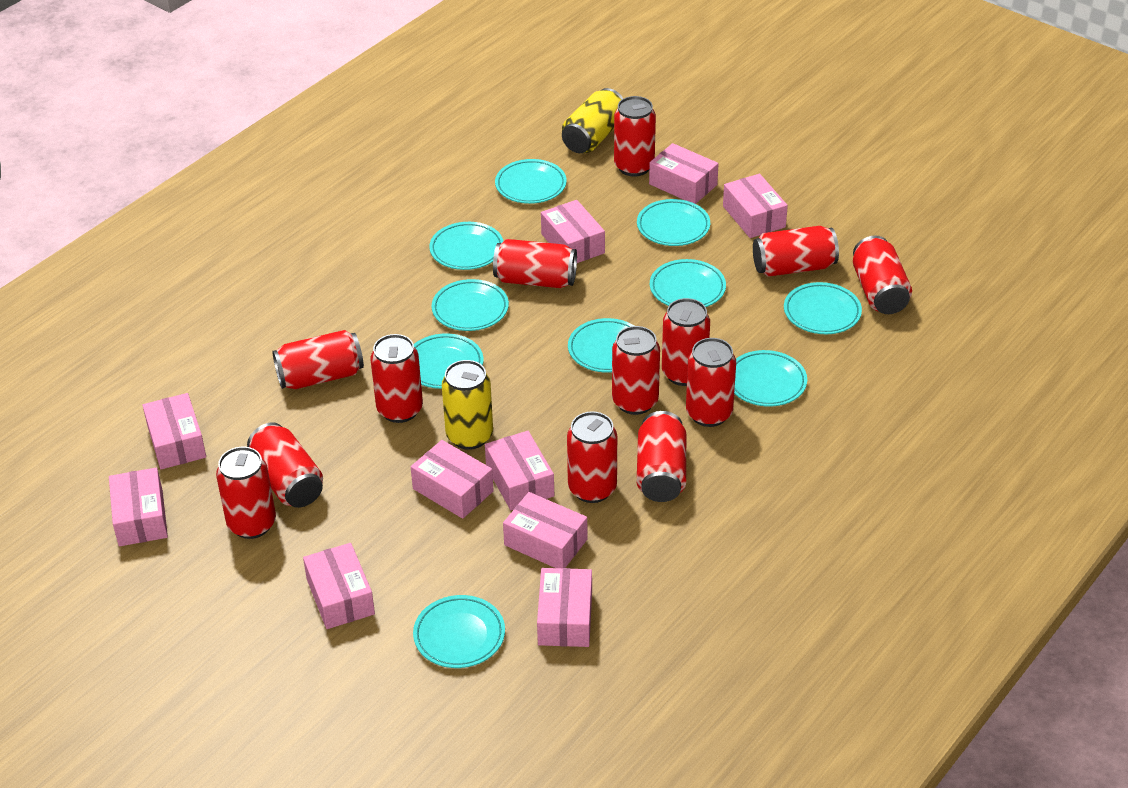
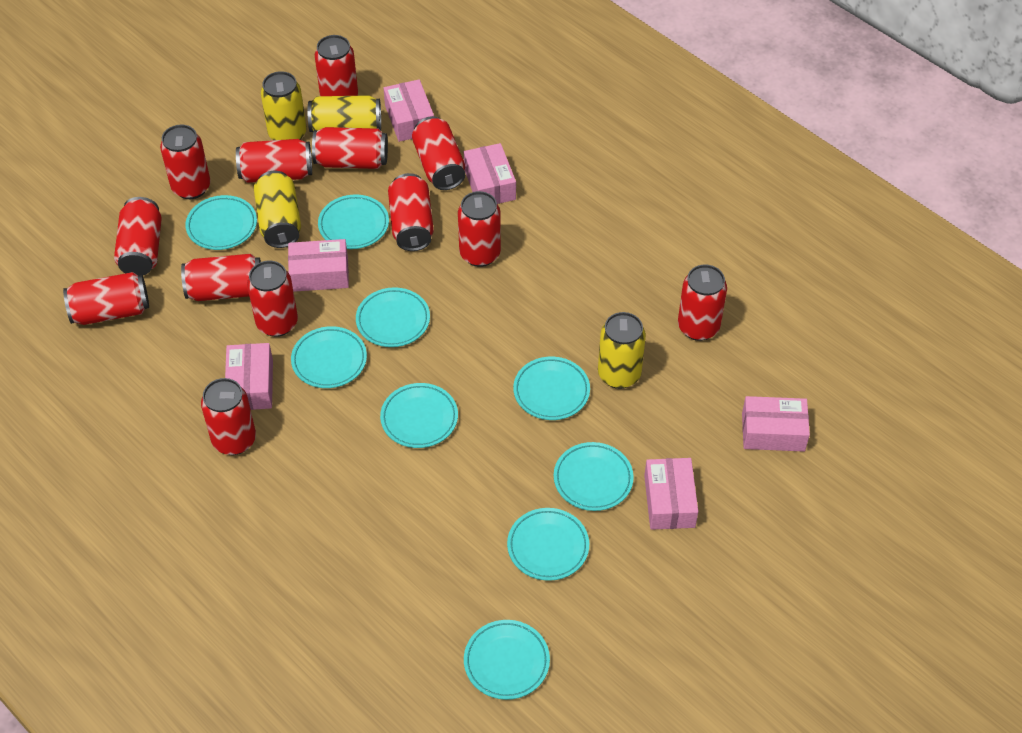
pink box: [109,468,168,546] [142,393,206,469] [303,543,375,629] [411,440,494,519] [485,431,554,510] [503,492,587,568] [537,568,592,647] [541,200,605,263] [649,143,719,204] [723,174,788,238] = 10 -> [225,343,273,410] [288,239,349,292] [383,79,434,142] [464,143,516,204] [644,458,698,530] [742,396,810,451] = 6
turquoise plate: [413,595,505,668] [414,333,484,389] [429,222,503,270] [432,279,509,331] [495,159,567,204] [568,318,634,373] [637,199,710,246] [650,259,726,307] [734,350,807,407] [784,282,862,334] = 10 -> [185,195,257,250] [291,326,367,388] [318,194,389,249] [356,287,430,347] [380,383,458,448] [464,620,550,700] [507,508,589,581] [513,357,590,420] [554,442,634,511] = 9
yellow can: [442,360,493,450] [562,88,623,153] = 2 -> [254,171,301,248] [261,71,306,140] [308,95,381,132] [598,312,646,389] = 4

